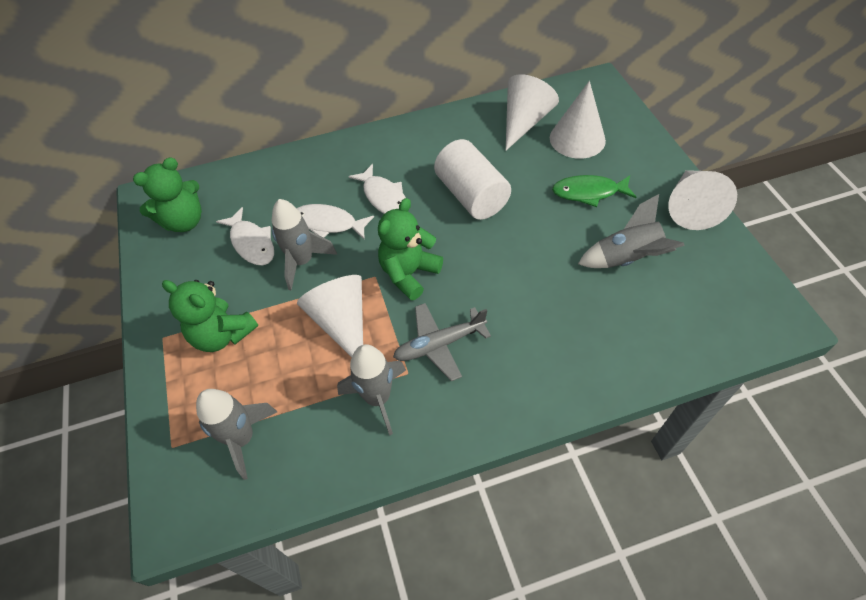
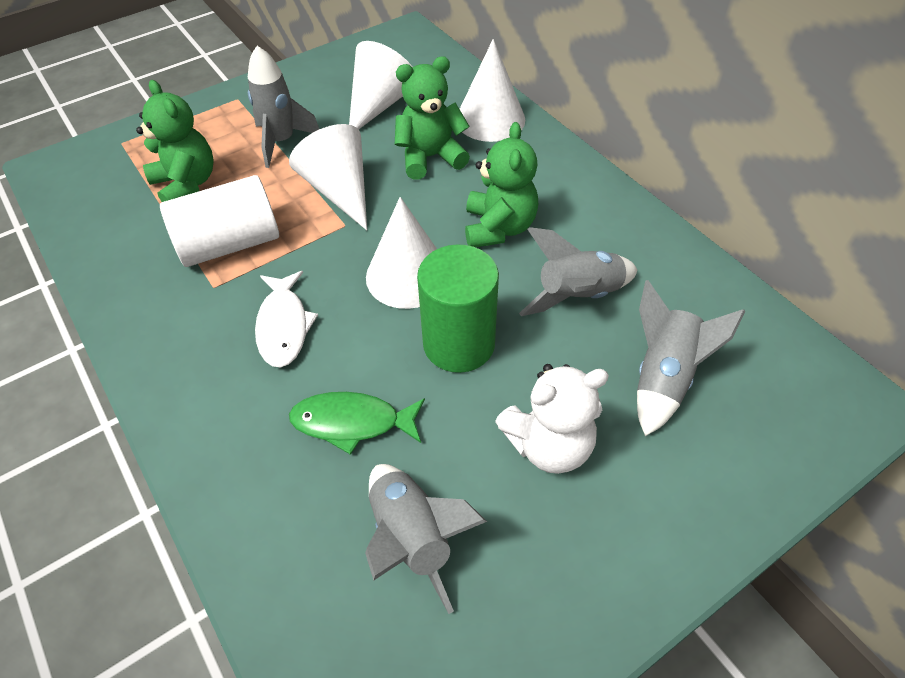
green cylinder: none = 0 -> [417,244,499,373] = 1
grey plane: [393,303,491,381] = 1 -> none = 0
white fish: [216,207,274,265] [297,204,374,240] [349,164,406,214] = 3 -> [255,271,318,367] = 1
white teddy bear: none = 0 -> [495,364,609,474] = 1

